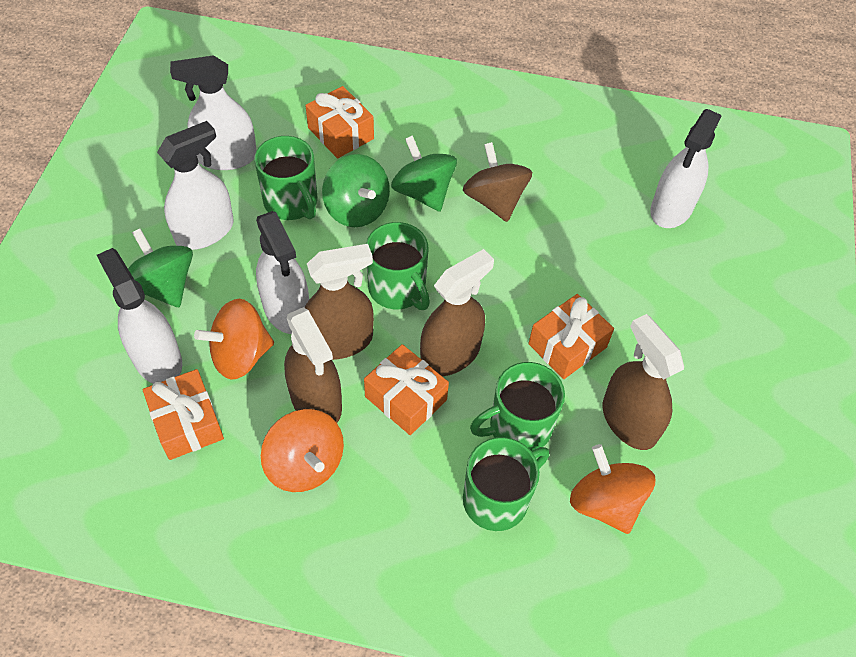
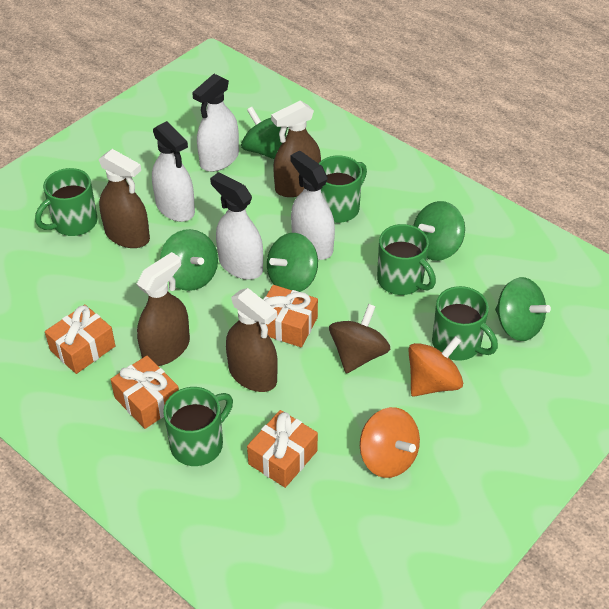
green mug: [254,136,317,220] [366,222,430,310] [463,437,549,531] [470,362,565,451] = 4 -> [35,168,97,236] [163,387,233,466] [318,156,367,223] [377,224,436,295] [432,286,498,361] = 5
green spinning top: [128,229,193,308] [322,154,390,227] [391,135,457,212] = 3 -> [160,229,218,291] [241,107,288,159] [267,233,318,292] [413,201,465,261] [495,277,551,341] = 5
orange spinning top: [194,299,274,380] [261,409,344,492] [570,444,655,534] = 3 -> [360,407,420,478] [408,336,463,396] = 2
white spray bottle: [97,248,182,384] [157,121,234,250] [170,55,257,170] [256,211,309,334] [650,109,721,228] = 5 -> [152,121,195,222] [192,74,239,172] [210,172,263,280] [290,151,335,260] = 4

